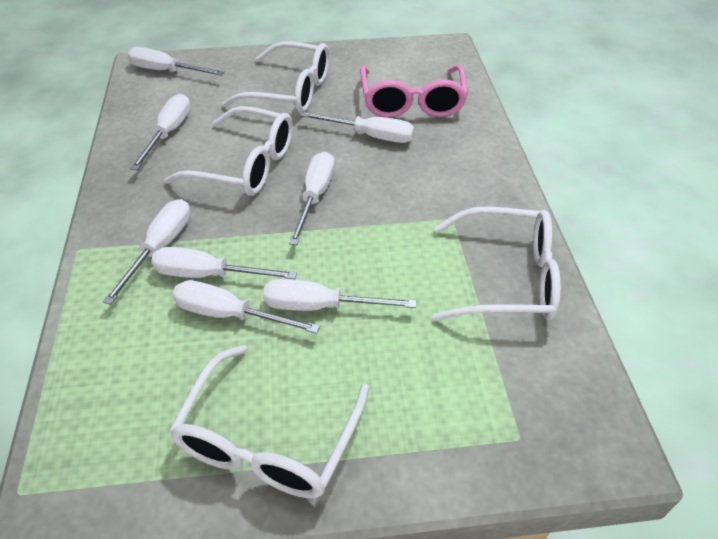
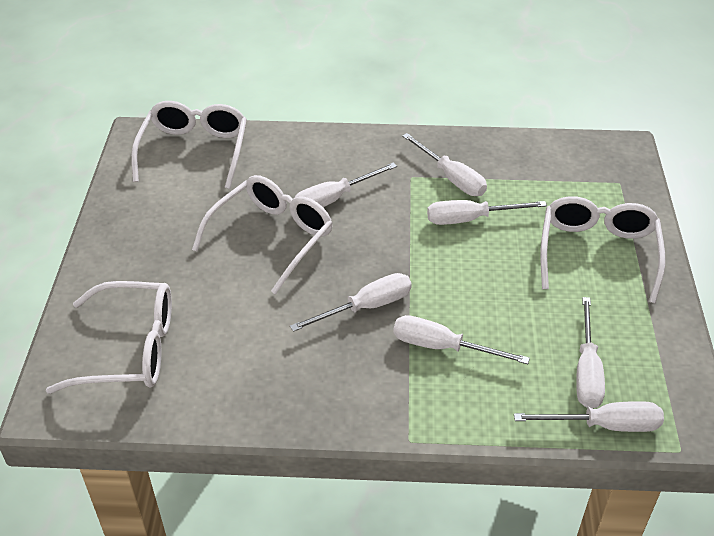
pink glasses: [360,65,468,118] = 1 -> none = 0
white screwdriver: [103,199,191,305] [128,47,224,76] [130,94,191,170] [151,247,297,279] [172,280,320,334] [263,279,416,311] [289,152,335,245] [300,112,414,143] = 8 -> [290,273,412,332] [295,162,397,207] [393,315,530,364] [402,133,487,196] [427,200,547,225] [514,401,664,432] [576,297,605,409] = 7

